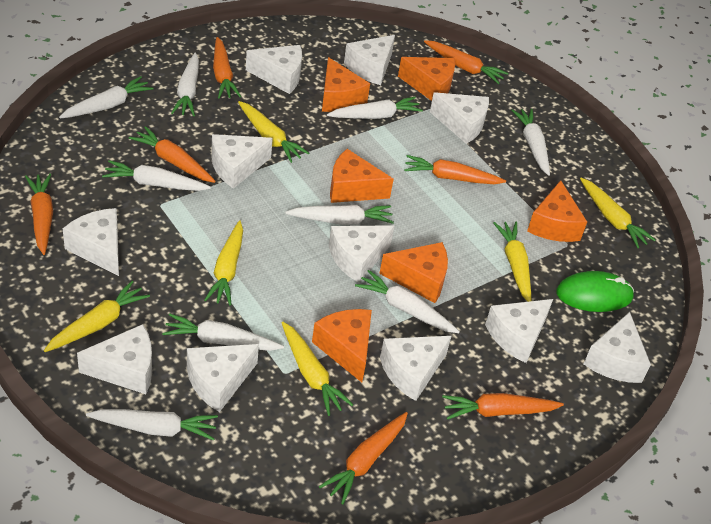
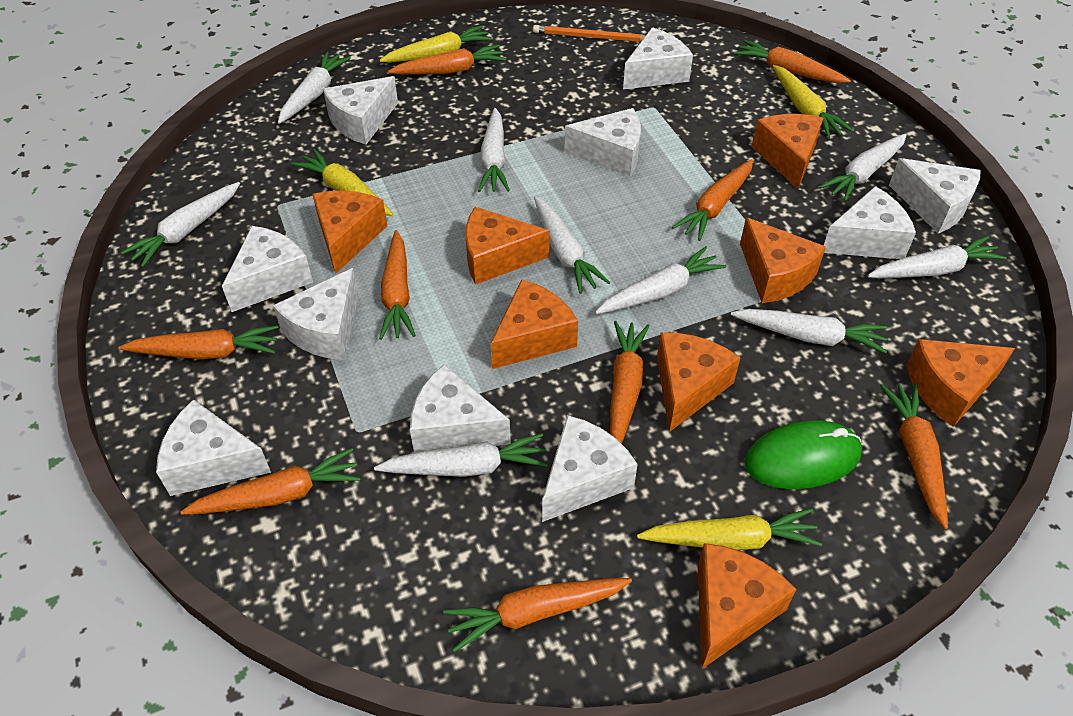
orange carrot: [25,173,53,255] [129,126,216,183] [213,37,241,98] [319,412,408,504] [404,155,506,184] [424,40,508,84] [442,393,564,420] = 7 -> [119,325,279,359] [180,448,361,515] [379,230,416,340] [388,44,506,75] [443,578,632,652] [610,321,650,444] [672,159,753,241] [734,40,851,83] [880,383,948,529] = 9
orange cheese: [312,309,372,382] [322,57,370,112] [330,149,394,203] [379,242,448,303] [398,57,455,101] [527,180,587,242] = 6 -> [312,191,387,274] [466,207,550,285] [491,279,578,369] [657,332,741,432] [698,543,797,669] [740,217,826,303] [751,114,823,189] [906,339,1015,427] = 8
orange pencil: none = 0 -> [533,25,646,42] = 1
white cheese: [63,208,119,276] [77,324,152,394] [187,344,259,412] [211,134,273,189] [246,45,302,94] [329,225,394,283] [344,35,395,85] [380,336,451,401] [430,92,489,144] [485,299,553,363] [584,312,651,383] = 11 -> [156,399,271,496] [222,226,313,312] [273,268,359,360] [323,76,398,144] [410,364,511,453] [542,415,638,522] [564,108,641,177] [623,27,693,89] [824,186,916,259] [889,158,981,234] = 10
yellow carrot: [44,281,150,352] [204,220,243,305] [238,101,309,163] [282,322,353,416] [493,222,531,302] [580,178,656,248] = 6 -> [292,149,394,216] [379,25,492,62] [637,508,822,550] [773,65,853,138] = 4

